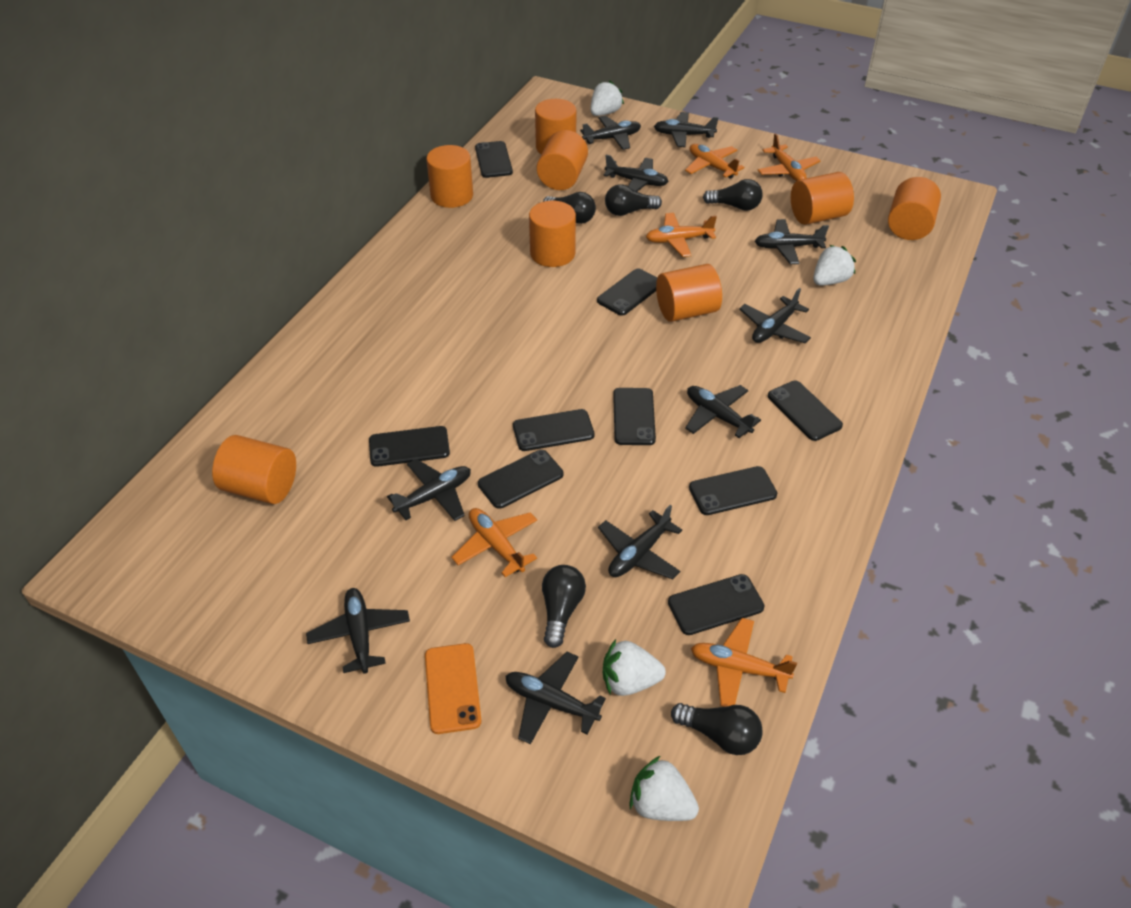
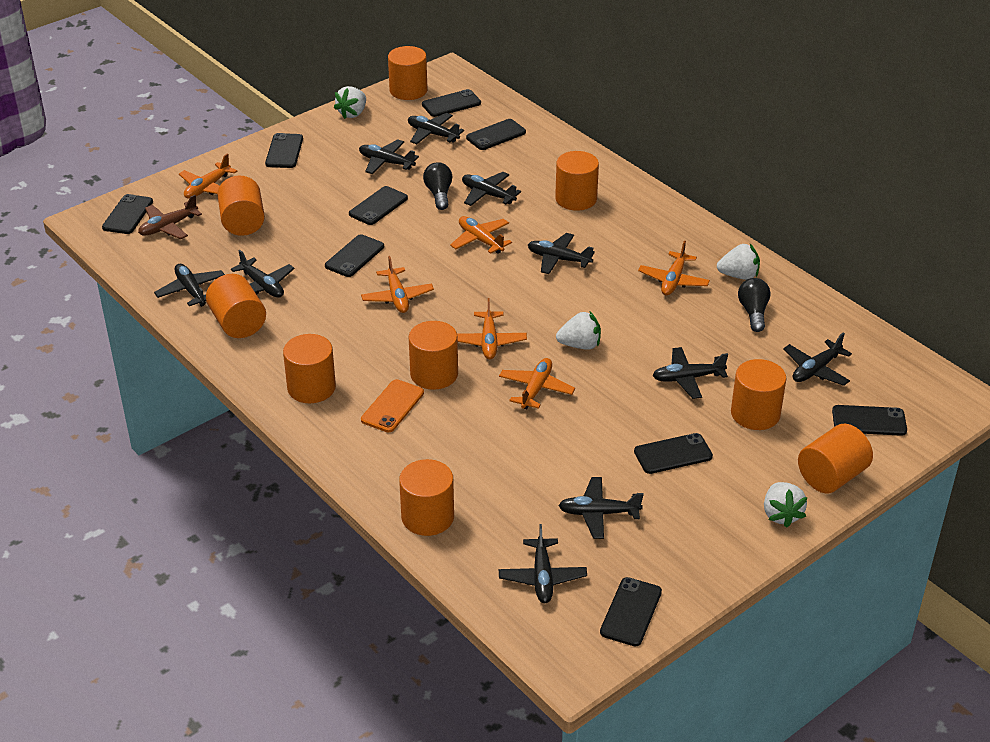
black light bulb: [542,565,586,648] [543,192,596,224] [605,184,662,216] [671,703,763,755] [703,179,763,211] = 5 -> [423,162,452,210] [738,278,771,332] = 2
brown plane: none = 0 -> [138,195,202,239] = 1
orange cylinder: [212,435,296,504] [426,145,473,208] [529,201,576,267] [535,99,576,155] [537,130,588,190] [656,264,722,322] [791,172,854,225] [888,177,941,240] = 8 -> [206,274,266,338] [217,176,265,236] [283,334,336,403] [388,46,428,100] [399,459,454,536] [409,321,458,390] [555,151,599,211] [731,359,787,430] [798,424,873,493] = 9
orange plane: [451,508,537,577] [646,213,717,257] [685,144,744,179] [691,618,797,707] [758,133,820,181] = 5 -> [179,153,237,199] [361,256,434,313] [450,216,512,254] [457,298,527,359] [499,358,575,409] [638,241,710,295] = 6

